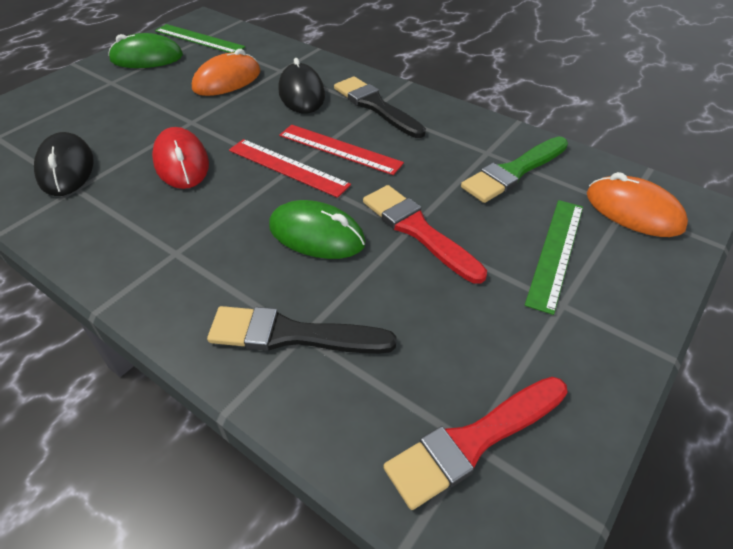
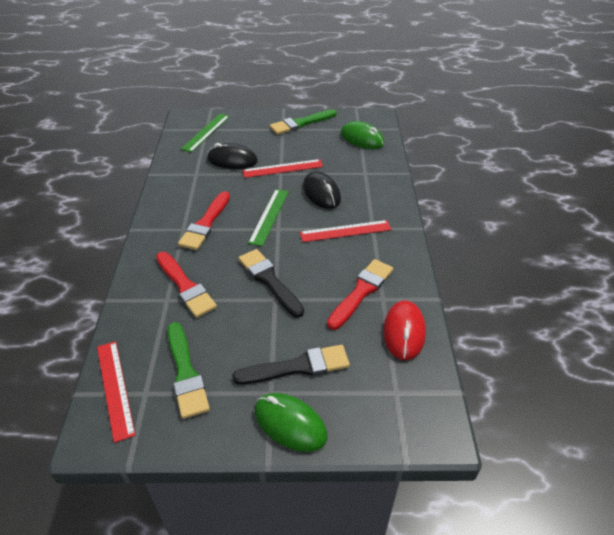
green brush: [461,136,568,203] = 1 -> [168,322,210,419] [270,109,337,135] = 2
orange mouse: [192,49,260,96] [587,172,688,237] = 2 -> none = 0
red brush: [363,185,487,284] [384,377,568,510] = 2 -> [156,252,217,318] [178,191,230,250] [327,259,393,330] = 3
red ruler: [229,139,351,198] [279,125,404,175] = 2 -> [97,341,135,443] [242,159,323,178] [300,220,392,242] = 3

